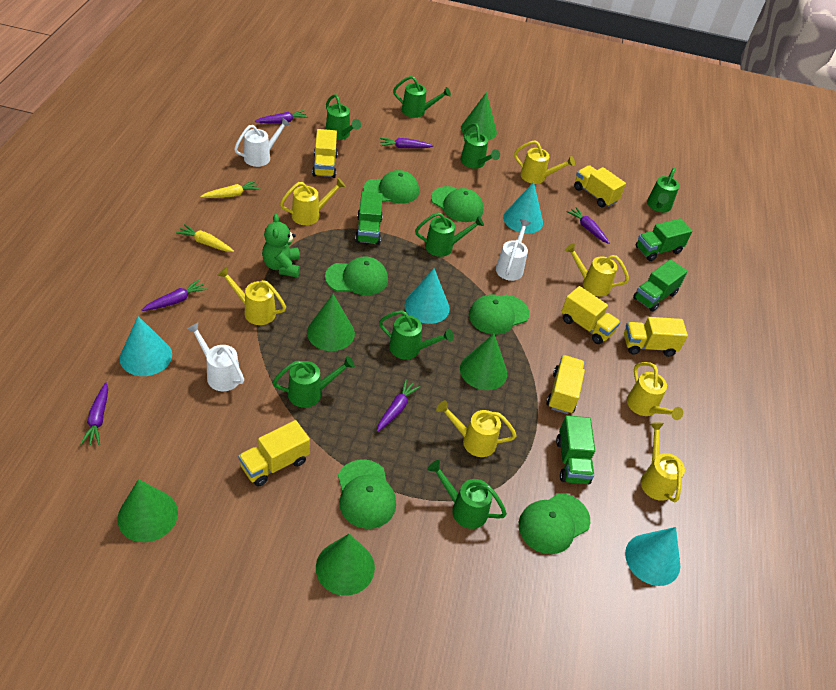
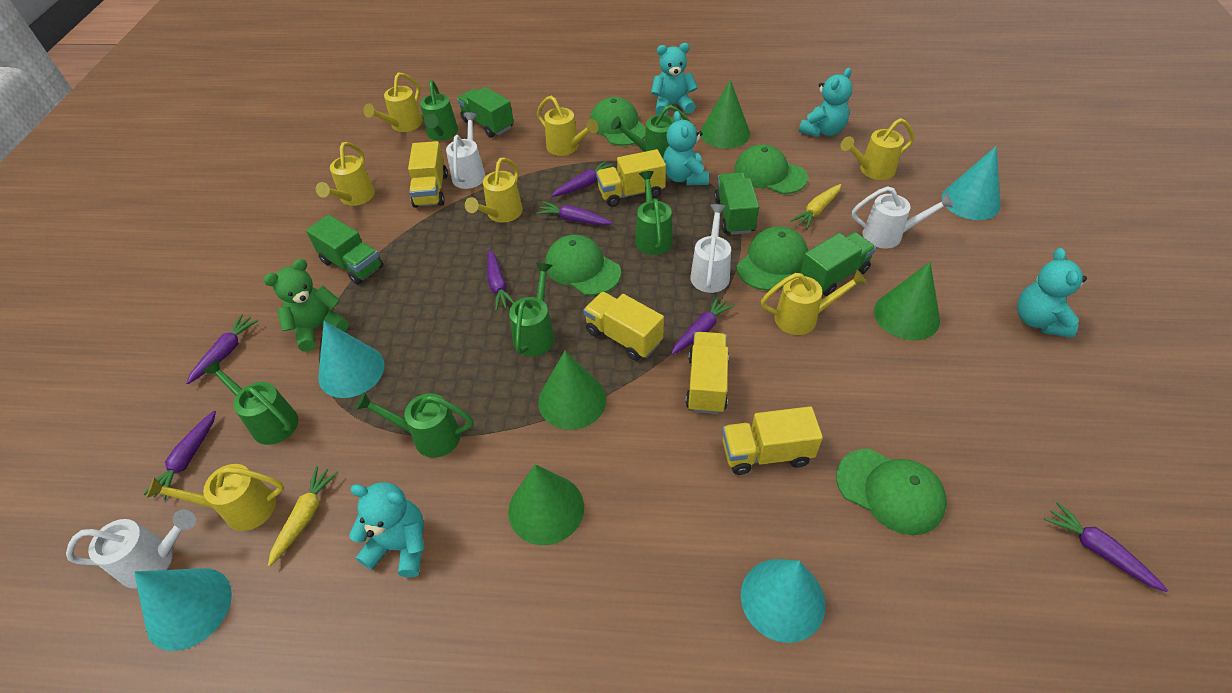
green cap: [325,256,388,295] [338,459,396,529] [363,170,419,204] [431,186,483,222] [469,294,529,335] [519,493,590,554] = 6 -> [545,235,621,296] [590,97,646,146] [734,144,808,194] [736,226,808,291] [836,449,947,535] = 5
green cone: [117,479,178,542] [307,294,355,351] [316,534,375,596] [460,334,507,390] [461,92,497,140] = 5 -> [508,464,584,545] [538,351,606,430] [701,80,750,149] [874,262,940,340] = 4
green watering can: [272,356,355,408] [326,94,361,140] [379,310,453,360] [393,76,451,118] [415,212,484,257] [428,460,507,529] [461,123,500,169] [647,168,680,212] = 8 -> [203,359,298,445] [355,392,474,458] [420,80,458,141] [509,262,555,357] [611,105,690,158] [635,171,673,255] = 6
purple carrot: [80,383,108,445] [142,280,207,311] [255,110,308,123] [377,379,420,432] [380,138,434,148] [566,207,609,244] = 6 -> [143,411,216,500] [187,314,259,384] [487,250,515,311] [536,201,613,225] [551,161,617,197] [671,295,735,355] [1044,502,1168,592] = 7
turquoise teddy bear: none = 0 -> [349,482,425,577] [651,43,698,115] [663,111,709,185] [799,68,852,137] [1017,248,1087,338] = 5
white watering can: [187,323,244,391] [234,117,291,167] [496,219,531,281] = 3 -> [66,510,196,588] [446,112,486,189] [690,204,731,293] [852,186,953,249] = 4
yellow truck: [238,420,310,487] [312,129,338,178] [546,355,585,414] [561,286,620,344] [574,165,626,207] [624,317,688,357] = 6 -> [408,141,448,208] [583,292,664,361] [596,149,666,207] [685,332,729,414] [722,406,823,475] = 5

